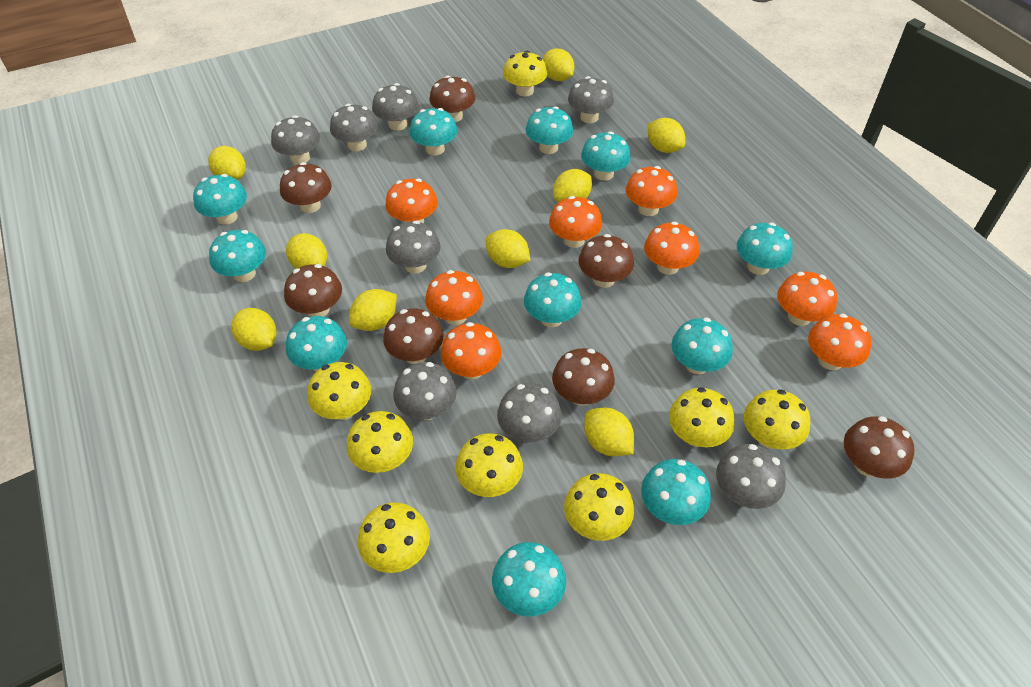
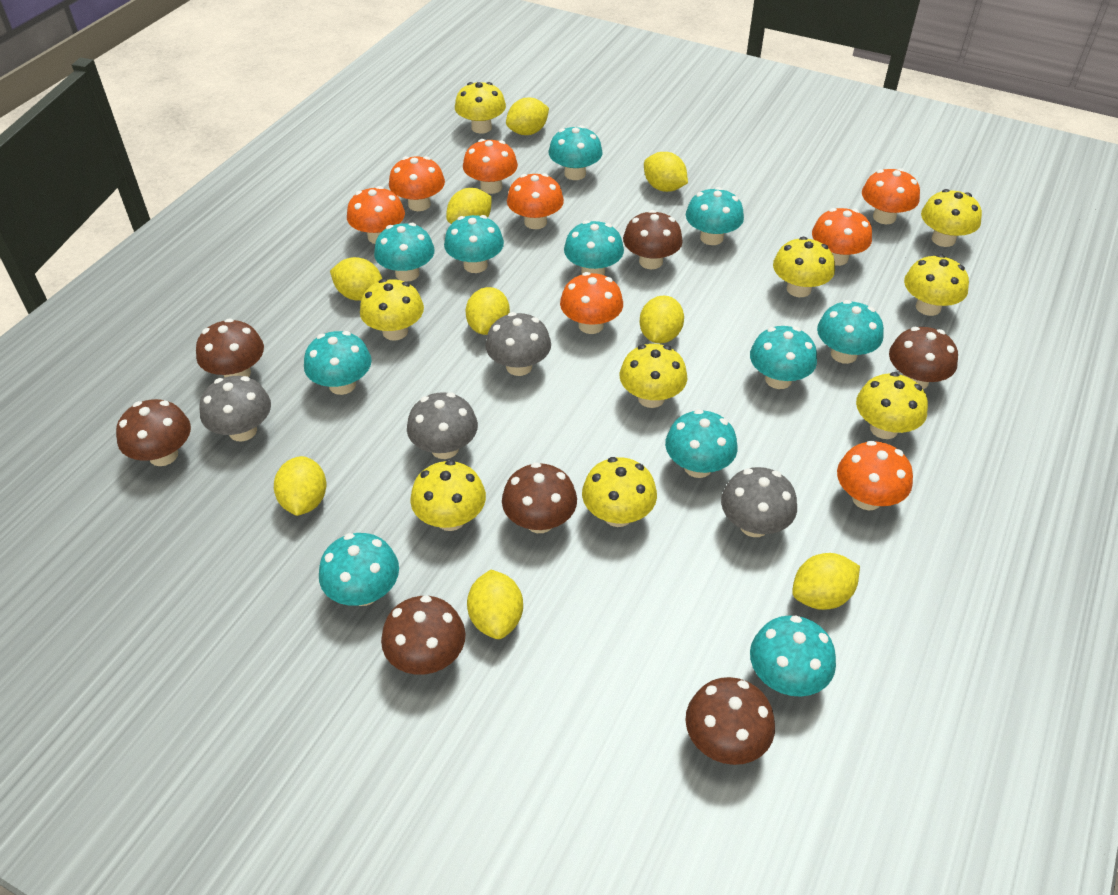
grey mushroom: [271,115,320,164] [330,104,378,151] [372,83,419,131] [386,221,441,274] [393,362,457,420] [497,383,562,442] [568,76,614,123] [716,444,786,509] = 8 -> [200,376,271,441] [407,392,478,459] [485,312,551,376] [721,467,797,537] = 4
yellow mushroom: [308,362,371,420] [347,411,413,473] [358,502,430,573] [455,433,523,497] [503,51,547,97] [564,473,634,541] [669,387,734,447] [744,389,810,449] = 8 -> [360,279,424,341] [410,460,486,531] [455,82,506,134] [582,457,657,527] [620,344,687,408] [773,237,835,297] [856,372,928,439] [904,254,969,316] [921,189,982,247] = 9

